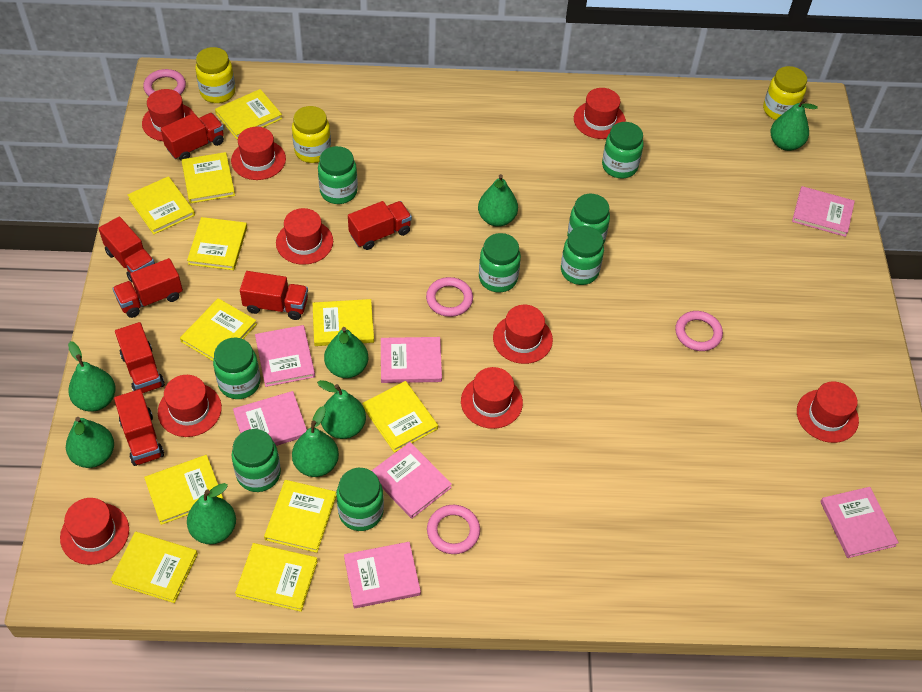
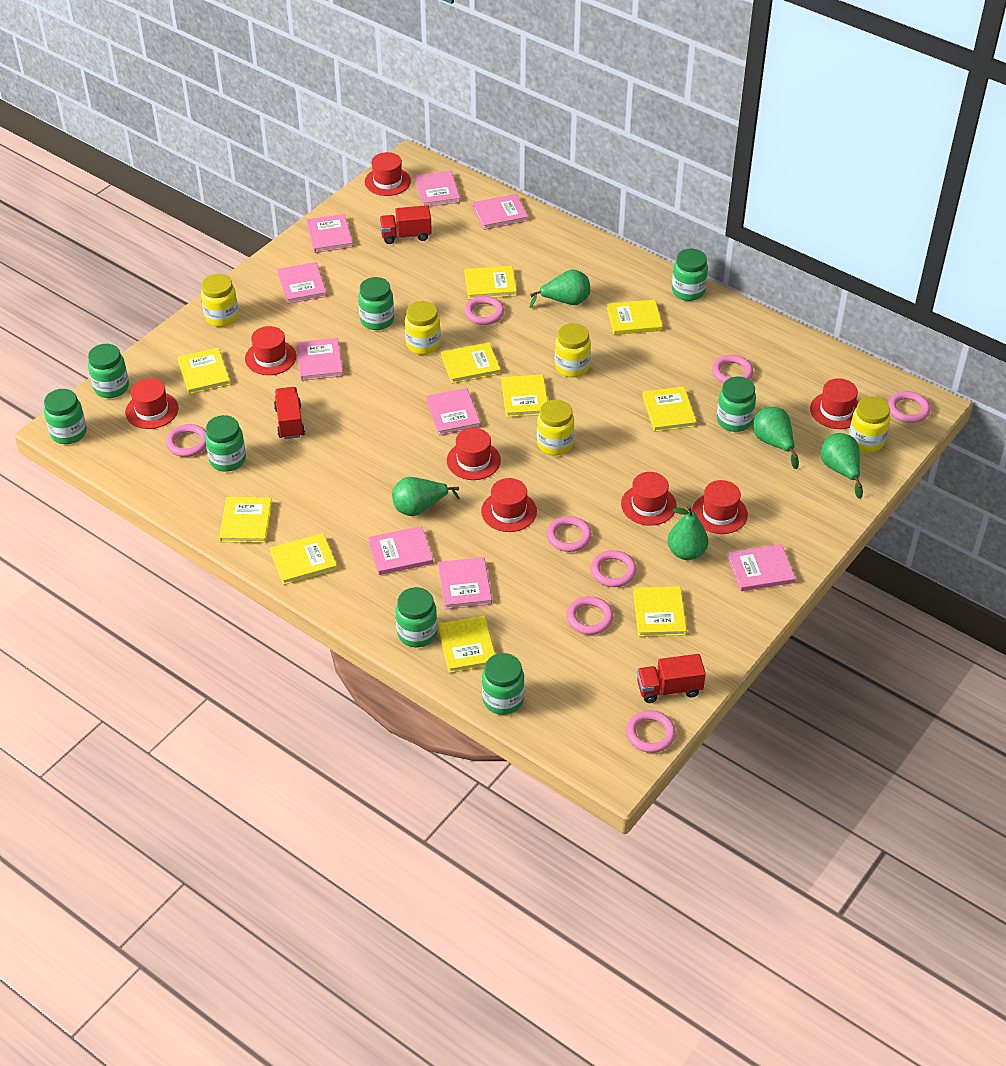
green pear: [66,417,114,468] [68,341,116,411] [187,483,236,544] [292,406,339,477] [317,380,366,439] [324,327,368,378] [478,174,518,227] [771,98,818,151] = 8 -> [392,477,460,516] [530,269,590,308] [668,506,708,560] [753,407,799,469] [821,433,863,499] = 5
pink book: [233,391,307,446] [255,325,315,387] [344,542,421,608] [371,442,452,519] [381,337,442,383] [792,186,855,237] [820,487,899,558] = 7 -> [277,262,327,304] [296,338,343,381] [306,214,353,253] [368,526,433,575] [415,171,460,207] [426,388,481,436] [438,557,492,610] [473,194,528,230] [727,544,796,591] = 9
pink ring: [143,69,186,96] [426,277,473,317] [427,505,480,554] [675,311,723,351] = 4 -> [166,424,206,457] [464,296,504,325] [547,516,592,552] [566,596,613,635] [591,550,637,587] [626,710,676,753] [712,355,753,383] [888,391,930,423] = 8
red hat: [60,498,129,565] [142,89,194,141] [158,375,222,437] [231,127,286,180] [276,208,333,265] [461,367,523,429] [493,305,553,364] [574,88,626,139] [797,382,859,443] = 9 -> [125,378,179,429] [245,326,296,375] [365,152,411,196] [447,428,501,480] [481,478,537,532] [621,472,677,526] [692,480,748,534] [810,378,858,429] = 8
red truck: [98,216,155,283] [112,258,183,318] [114,389,164,466] [115,322,165,393] [161,113,224,161] [240,271,308,320] [348,201,412,250] = 7 -> [274,387,305,439] [379,205,432,244] [637,654,706,703] = 3
yellow book: [111,532,198,603] [128,176,195,235] [144,455,224,525] [180,298,257,361] [182,152,235,203] [187,217,247,270] [215,89,282,139] [235,543,318,612] [264,480,336,553] [313,299,374,346] [362,381,438,453] = 11 -> [178,348,231,394] [219,497,272,543] [270,533,337,585] [438,616,495,673] [441,342,501,384] [464,266,517,299] [501,374,548,417] [607,299,663,335] [633,586,687,637] [642,387,697,432] = 10
yellow jar: [195,47,236,103] [292,106,331,163] [763,66,807,120] = 3 -> [201,274,239,327] [405,301,441,355] [537,400,574,455] [555,323,591,377] [849,397,890,452] = 5

